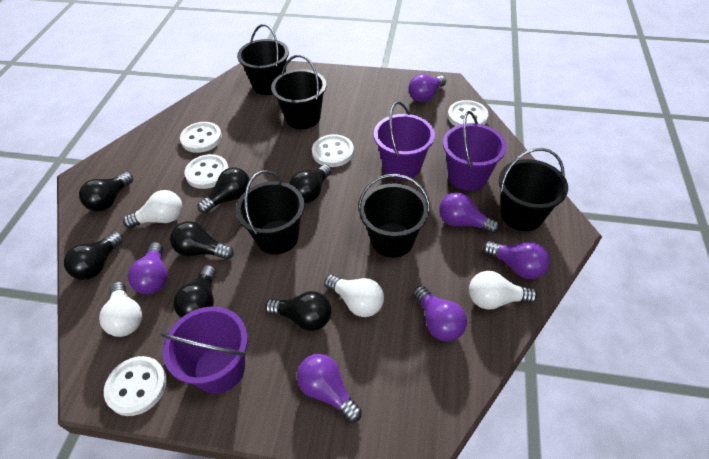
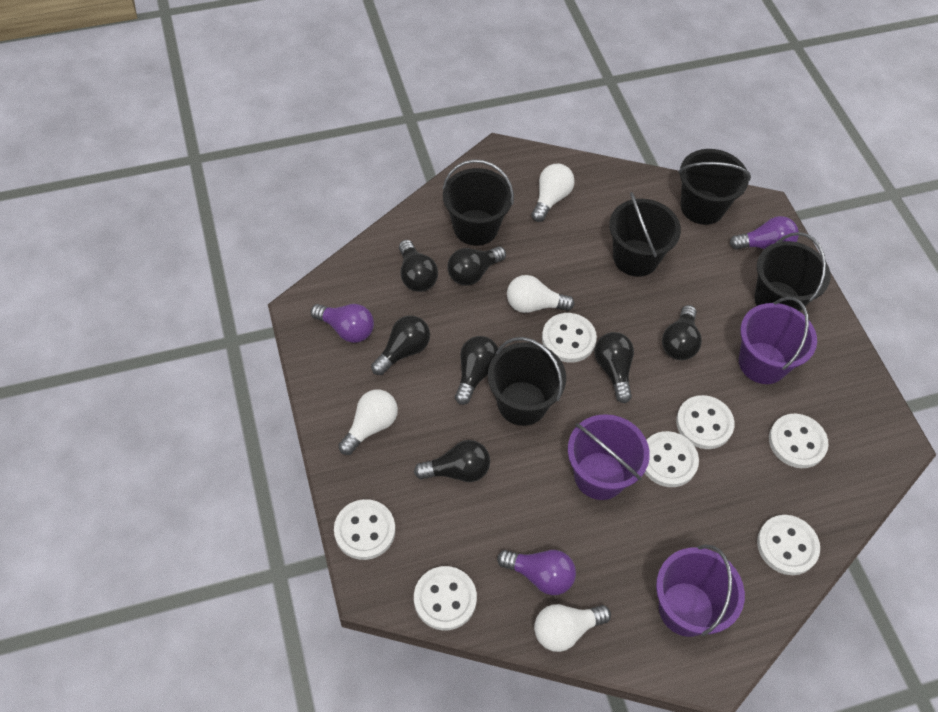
purple light bulb: [128,242,168,295] [297,354,362,422] [408,74,446,102] [413,286,467,341] [439,192,500,234] [483,241,550,279] = 6 -> [311,304,374,343] [497,550,576,595] [730,216,799,250] = 3
white button: [104,356,167,416] [180,122,222,153] [184,154,229,189] [312,134,354,167] [448,100,488,126] = 5 -> [334,499,395,560] [414,566,477,630] [542,313,597,362] [645,431,699,487] [676,395,735,449] [757,515,820,575] [769,414,829,468] = 7

